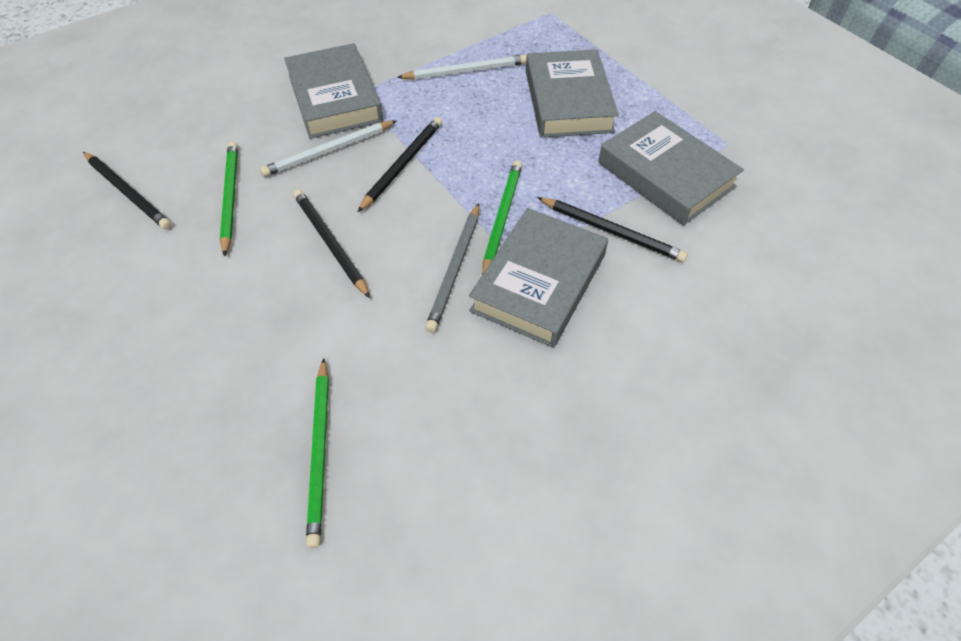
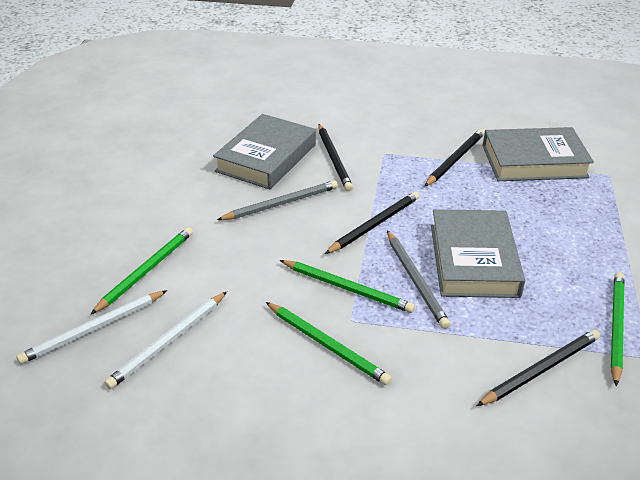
green pencil: [220,142,238,257] [306,358,329,548] [482,161,522,275] = 3 -> [91,227,193,314] [266,302,392,385] [280,260,415,313] [611,272,624,386] = 4
grey book: [284,43,383,139] [469,208,608,348] [526,49,619,138] [598,111,744,225] = 4 -> [213,114,316,190] [431,209,525,298] [483,127,594,181] = 3
grey pencil: [425,203,479,332] = 1 -> [217,180,338,220] [387,231,450,329] = 2

